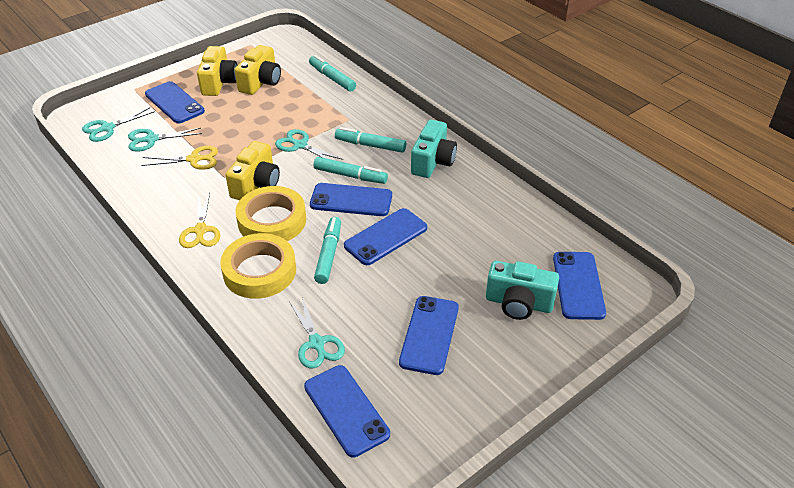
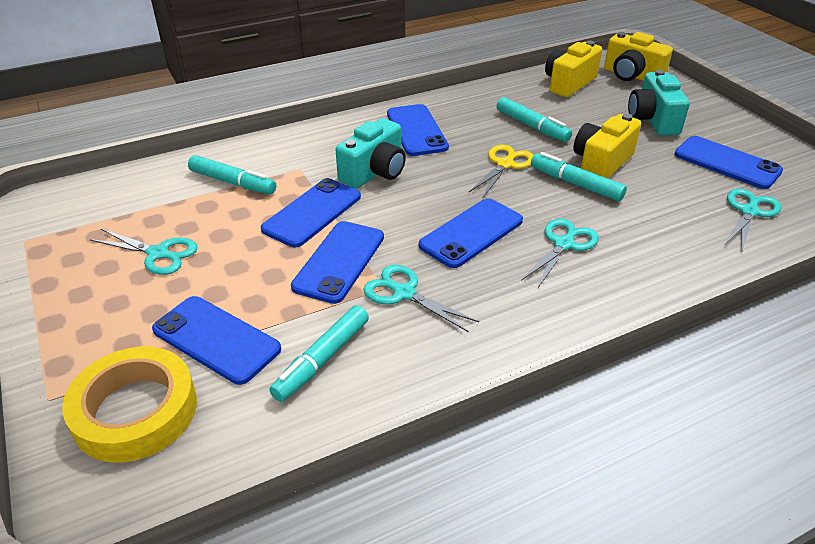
yellow scissors: [142,146,218,170] [179,193,220,248] = 2 -> [469,144,534,197] = 1
yellow tape: [220,233,296,299] [235,186,306,241] = 2 -> [62,347,197,463] = 1

